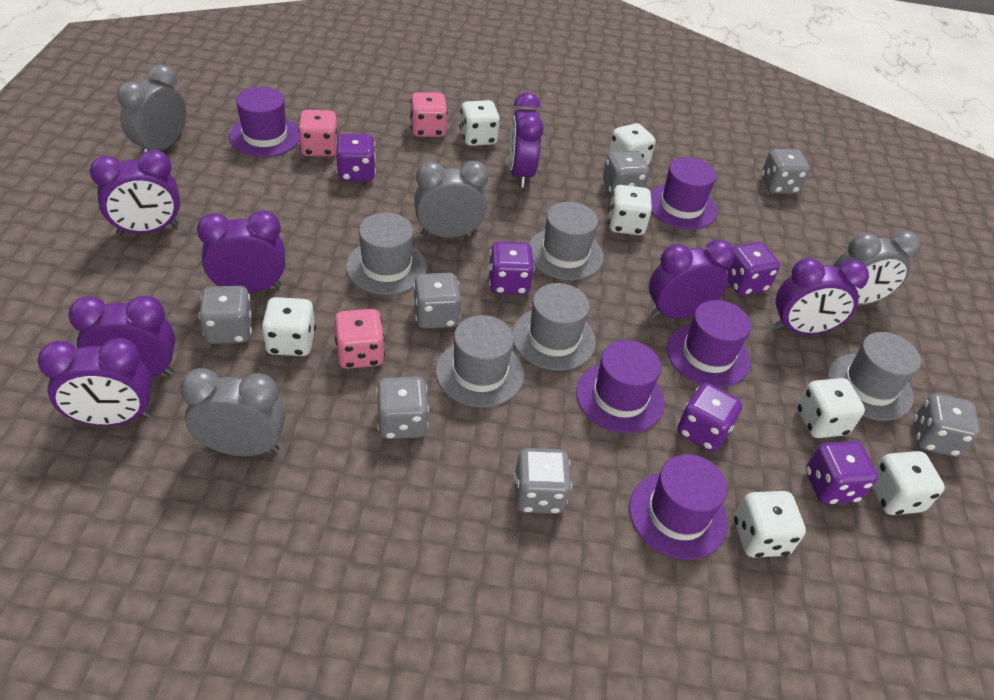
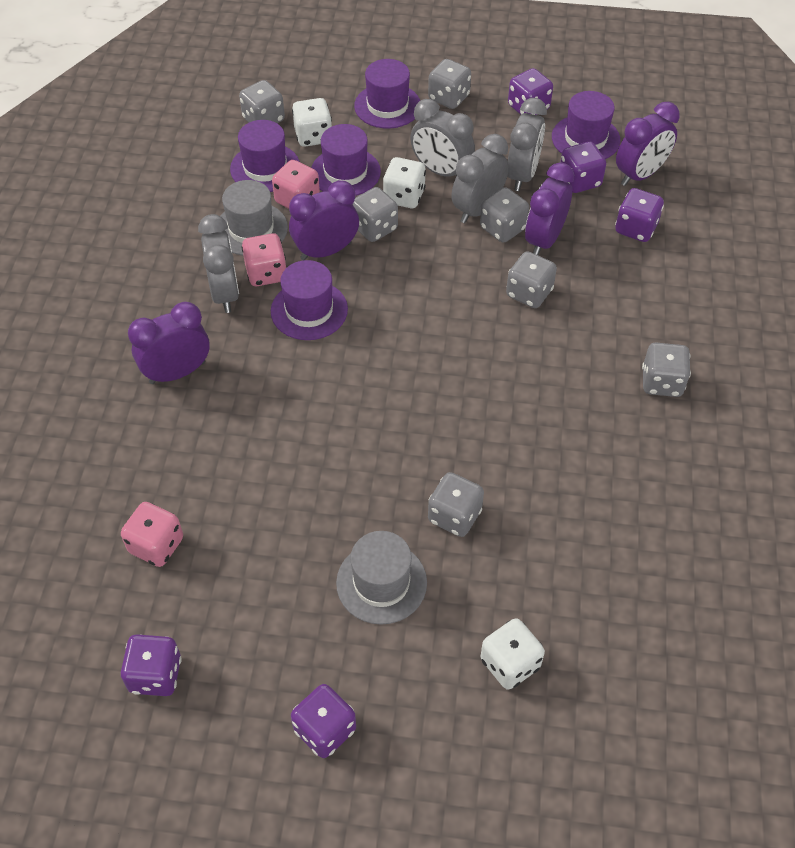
grey hat: [346,212,427,295] [436,315,524,408] [512,283,596,371] [529,202,604,280] [827,332,921,421] = 5 -> [221,180,288,256] [336,531,427,625] = 2
purple clock: [38,338,152,426] [68,296,176,378] [90,150,180,235] [197,210,285,293] [509,92,544,188] [649,239,735,319] [773,258,869,335] = 7 -> [128,302,210,384] [289,180,359,260] [525,162,574,255] [616,102,680,186] = 4
white dice: [261,297,316,356] [459,100,500,146] [608,123,656,165] [608,185,652,235] [734,491,806,558] [797,378,865,438] [872,451,945,515] = 7 -> [292,98,332,147] [383,157,426,208] [481,618,545,690] = 3

